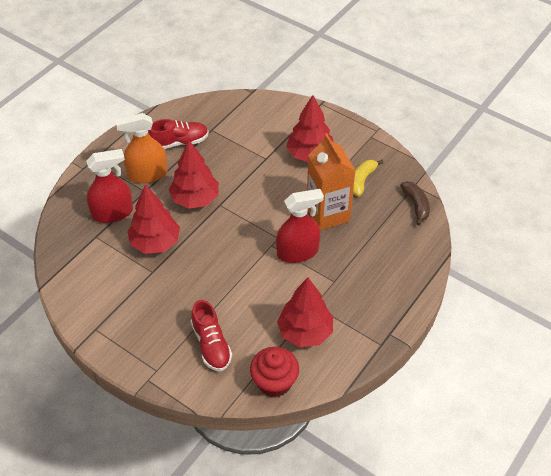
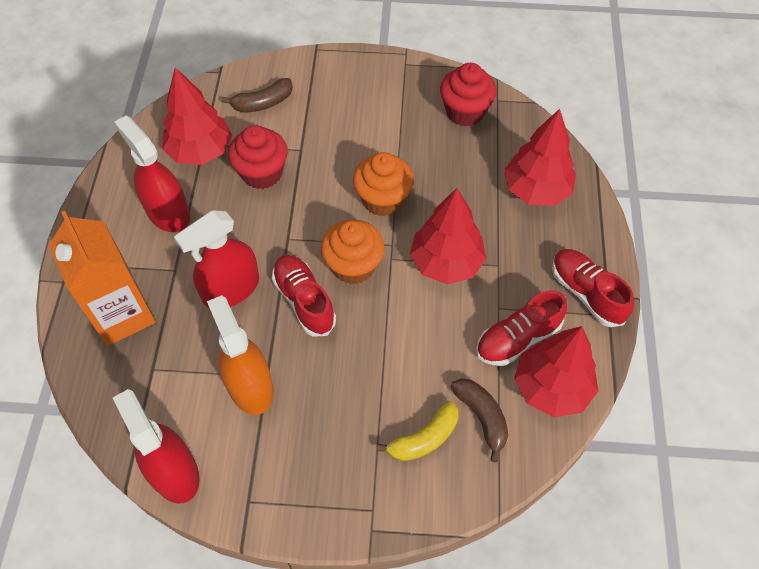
brown banana: [400,181,430,225] = 1 -> [222,78,293,112] [451,378,508,463] = 2
orange cupcake: none = 0 -> [321,219,385,284] [353,152,414,217] = 2
red cupcake: [250,347,299,397] = 1 -> [228,125,288,189] [440,63,496,127] = 2
red shoe: [148,119,209,149] [191,300,232,371] = 2 -> [272,255,336,337] [476,291,567,366] [552,249,634,327] = 3
red spray bottle: [86,149,133,223] [276,189,324,263] = 2 -> [113,389,200,504] [114,115,190,232] [174,210,259,308] = 3

